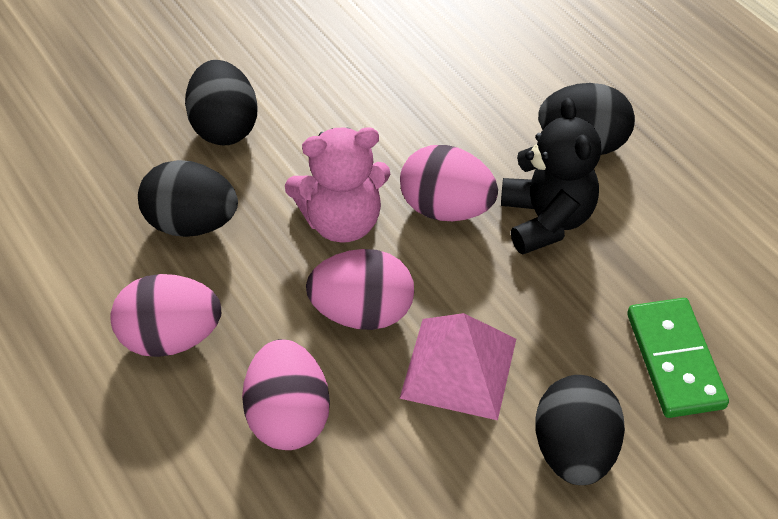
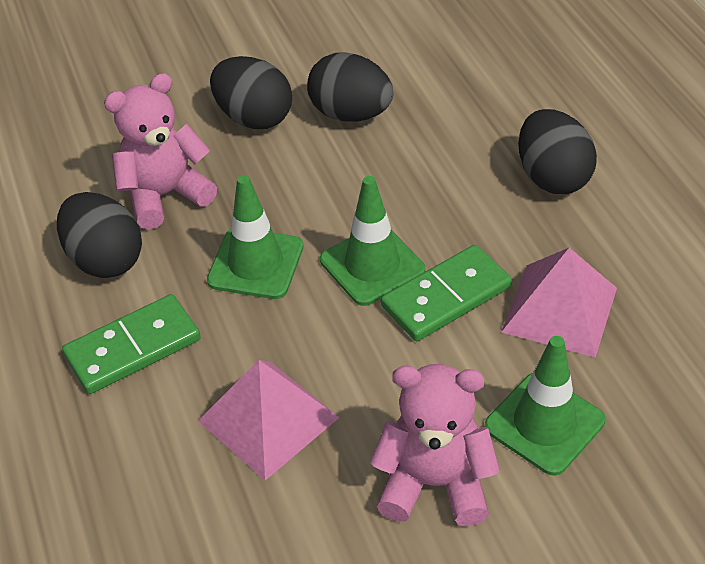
black teddy bear: [501,97,601,254] = 1 -> none = 0
green domino: [627,298,729,418] = 1 -> [62,294,201,394] [381,245,512,341] = 2
green traffic cone: none = 0 -> [207,175,303,299] [320,176,425,306] [485,336,605,476] = 3
pink egg: [110,274,221,357] [242,339,330,450] [306,249,414,330] [400,145,498,221] = 4 -> none = 0
pink pyramid: [399,313,516,420] = 1 -> [198,360,340,480] [501,248,617,358] = 2
pink teddy bear: [285,127,391,243] = 1 -> [104,73,217,230] [370,364,500,526] = 2

